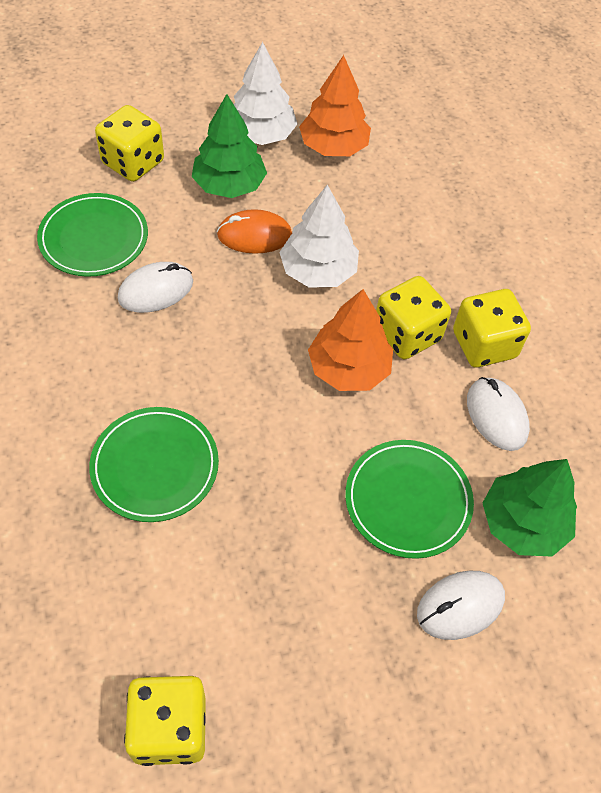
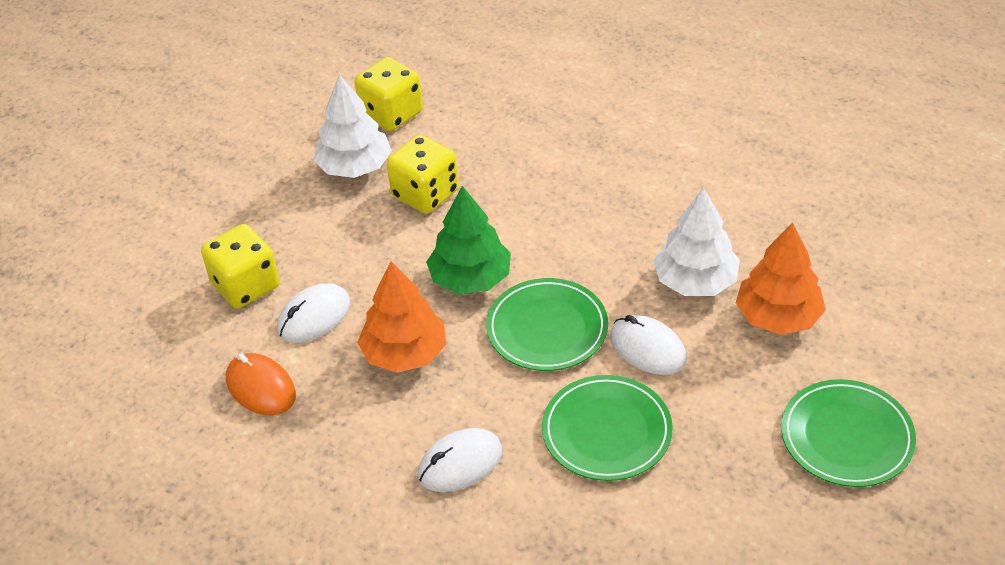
green tree: [192,94,267,198] [483,459,577,557] = 2 -> [426,186,511,294] = 1
yellow dice: [95,105,164,182] [124,676,206,766] [376,276,451,359] [453,289,531,368] = 4 -> [201,224,280,309] [355,57,423,131] [387,135,459,214] = 3

